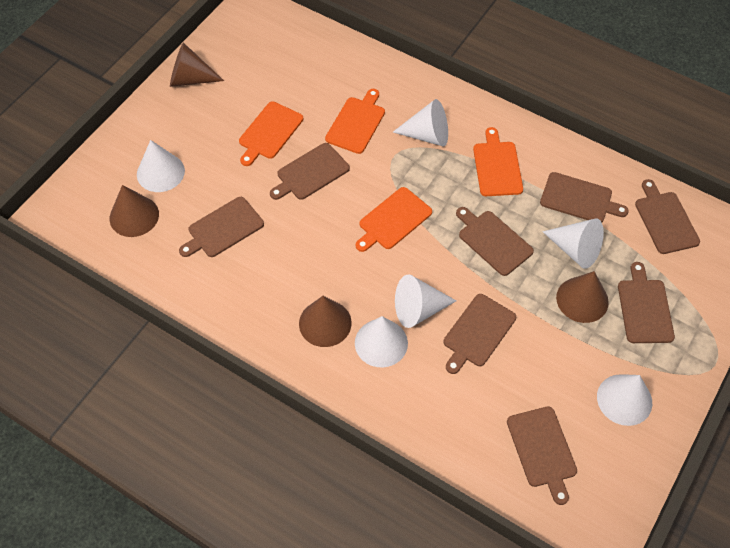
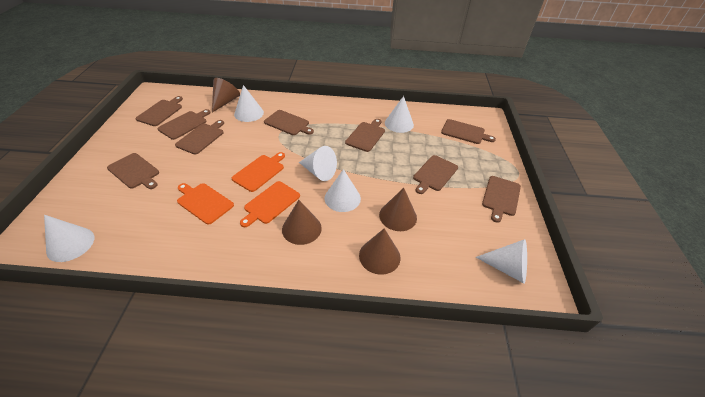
brown cutting board: [179,197,264,257] [270,143,350,200] [443,294,516,374] [456,207,534,276] [507,407,577,505] [540,172,629,222] [618,262,675,343] [635,179,700,254] = 8 -> [107,153,159,189] [135,96,183,126] [158,109,211,140] [175,120,224,154] [264,110,314,135] [345,119,385,152] [413,155,458,194] [441,119,496,144] [482,176,521,223] = 9
orange cutting board: [239,102,304,166] [325,89,385,154] [356,187,432,252] [473,127,523,196] = 4 -> [177,183,234,224] [232,152,285,192] [240,181,300,227] = 3

